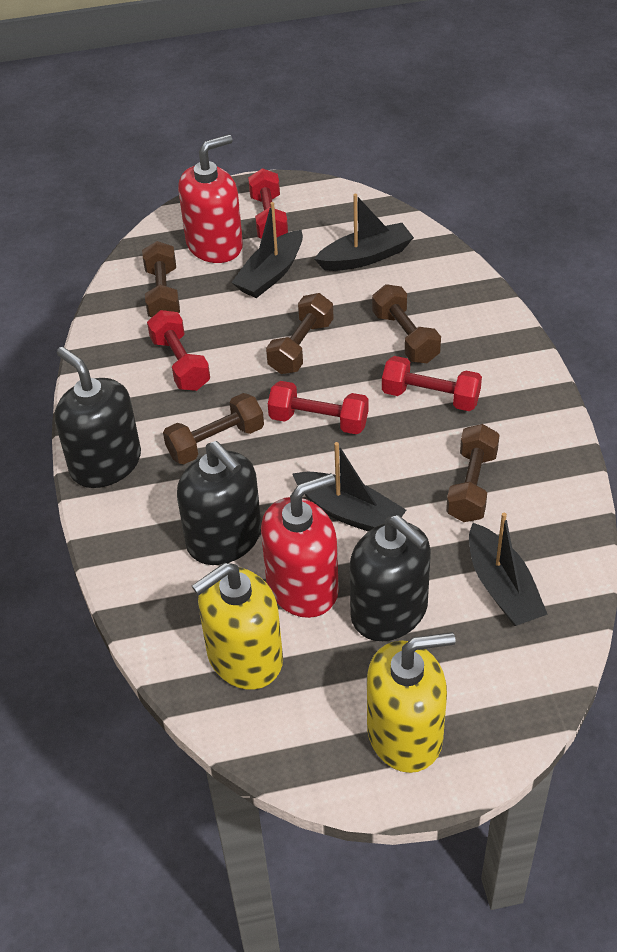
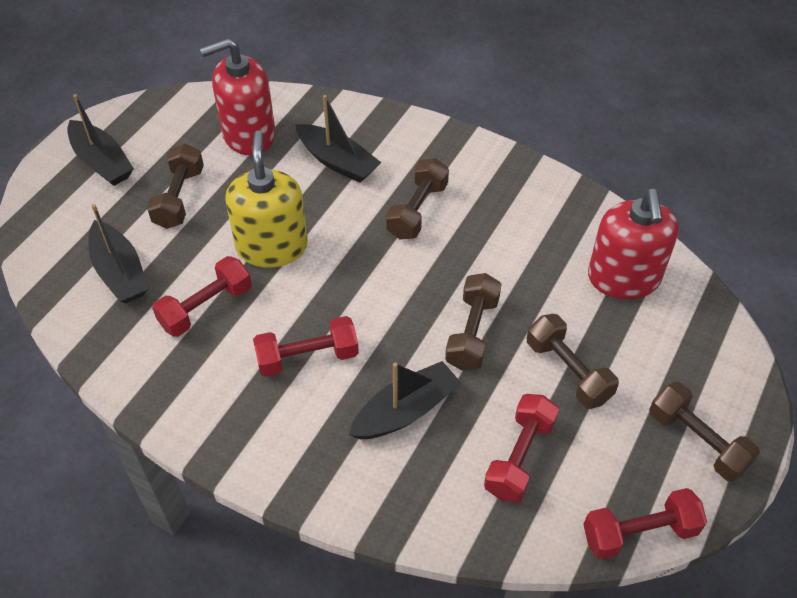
black soap dispenser: [55,347,141,488] [177,441,261,565] [349,515,431,641] = 3 -> none = 0
yellow soap dispenser: [192,563,283,690] [367,632,455,773] = 2 -> [225,130,308,268] = 1

